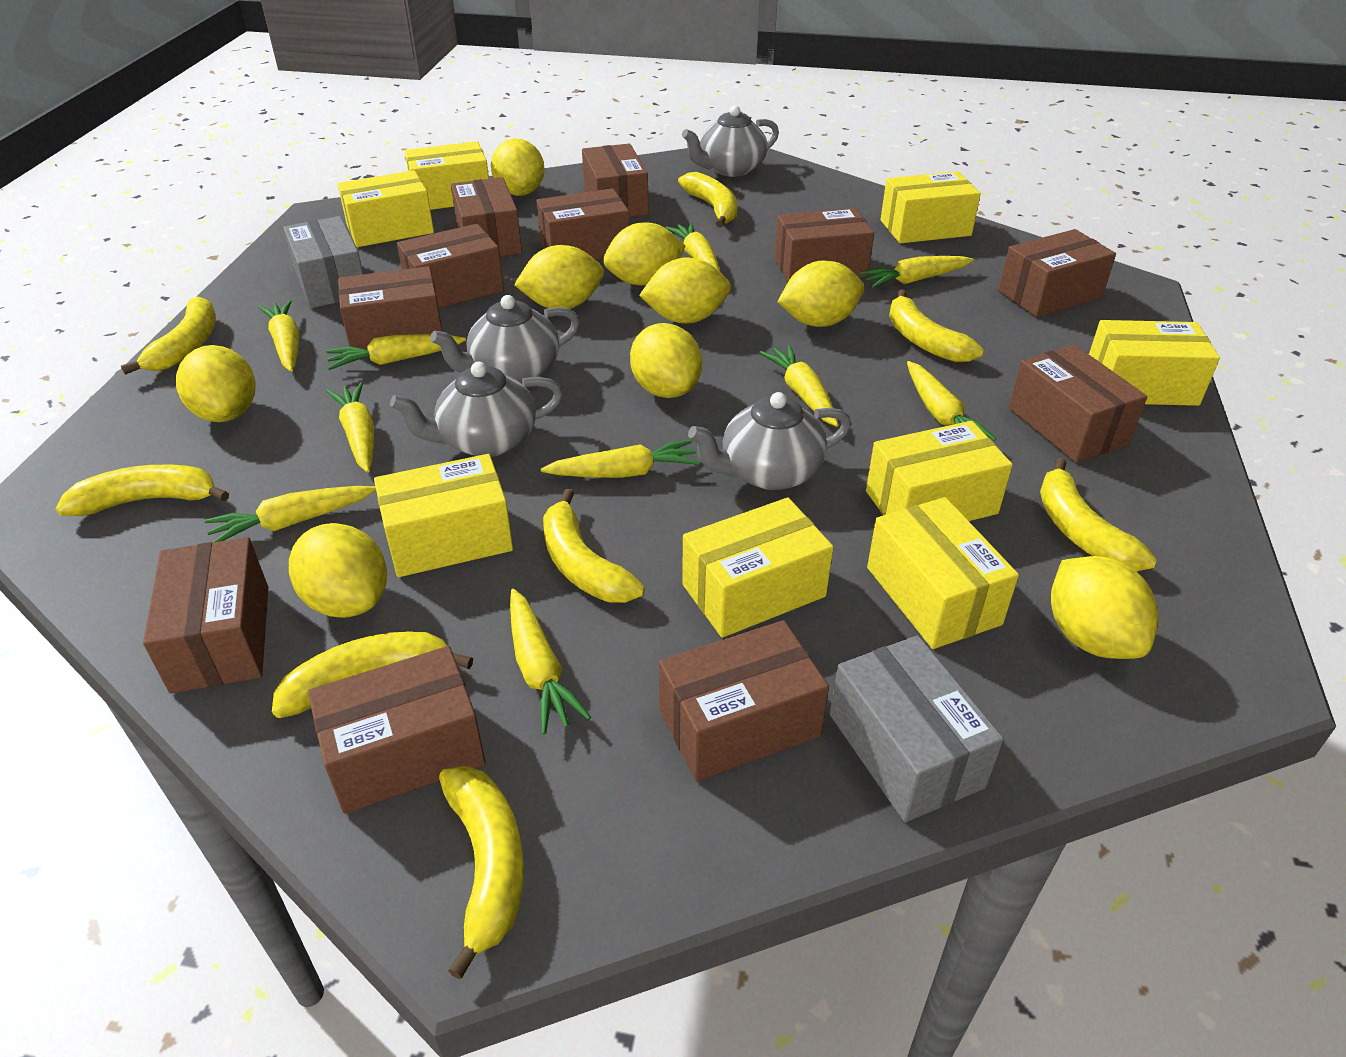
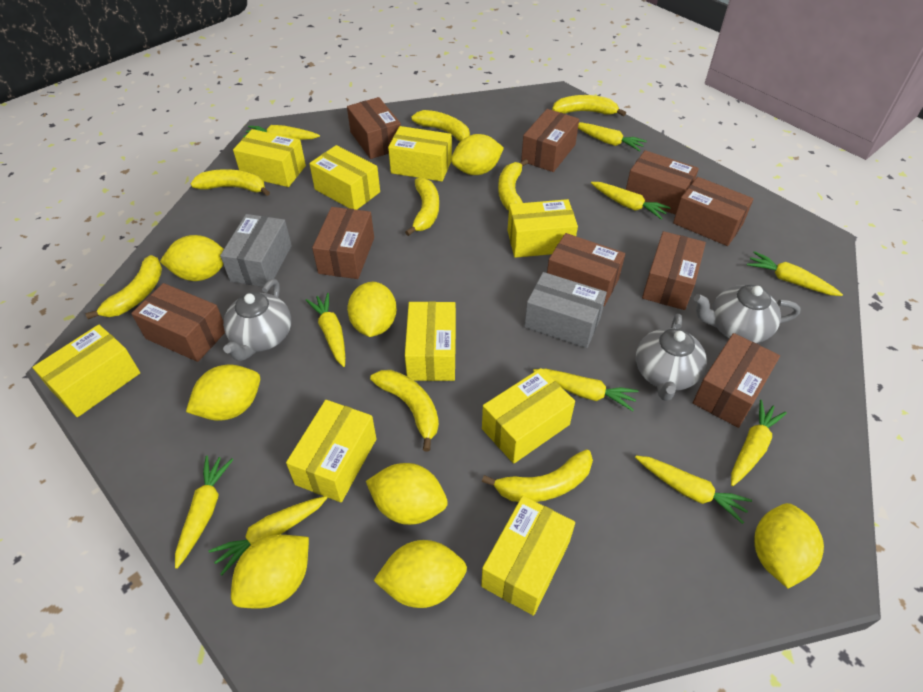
brown box: [143,537,268,694] [308,646,486,814] [338,266,442,350] [397,224,504,308] [451,177,522,256] [536,188,629,260] [582,144,649,217] [659,620,829,781] [774,208,874,282] [998,229,1116,317] [1009,345,1147,463] = 11 -> [131,283,225,362] [312,207,374,279] [347,97,401,159] [521,109,579,172] [547,233,625,306] [626,150,699,215] [642,231,706,310] [673,177,754,246] [693,333,780,428] = 9
grey teapot: [390,362,563,457] [430,295,580,383] [682,105,779,177] [688,392,851,490] = 4 -> [223,279,291,361] [636,313,707,401] [694,285,801,343] = 3
yellow box: [338,170,434,247] [374,454,513,577] [405,141,489,210] [682,498,833,638] [866,421,1013,521] [867,497,1019,649] [880,171,981,243] [1089,320,1220,406] = 8 -> [32,325,140,417] [233,129,306,187] [286,400,376,502] [309,145,380,210] [388,126,452,182] [405,301,456,381] [481,496,575,616] [482,368,575,464] [507,199,578,258] = 9
yellow lemon: [176,345,256,422] [289,523,387,618] [491,138,545,196] [514,245,604,309] [603,222,686,286] [630,323,702,398] [639,257,731,324] [777,261,864,327] [1051,556,1158,659] = 9 -> [160,235,224,281] [186,365,260,421] [231,535,309,609] [347,282,397,337] [366,463,448,525] [374,540,467,608] [451,134,504,175] [754,503,824,589] = 8

